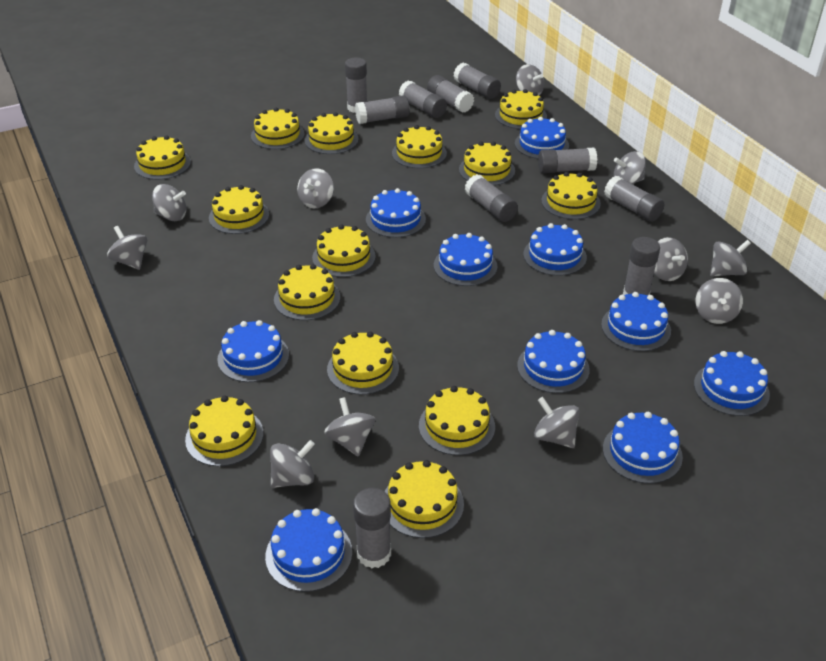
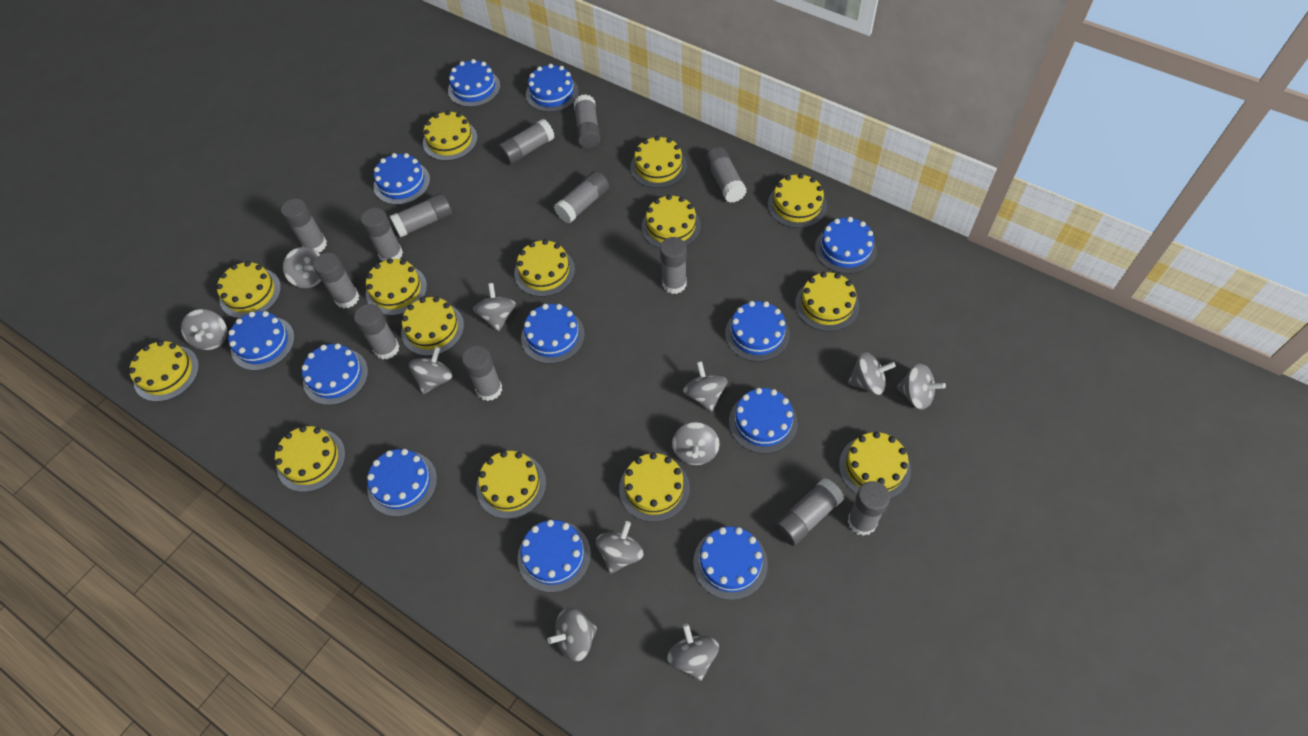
blue cake: [217,320,289,382] [265,508,352,592] [366,188,426,238] [434,233,497,286] [515,117,569,159] [517,330,590,393] [523,223,587,276] [601,292,671,351] [603,412,683,484] [694,351,770,416] = 10 -> [228,311,295,371] [302,343,368,405] [367,449,437,517] [374,153,430,205] [448,59,500,107] [518,520,591,593] [521,304,585,364] [526,64,579,112] [693,526,768,600] [725,301,790,362] [729,388,798,454] [815,217,877,274] = 12
grey glue stick: [345,58,367,113] [353,488,391,568] [355,95,409,124] [399,80,447,118] [427,75,474,113] [454,63,501,99] [464,174,518,222] [538,148,597,173] [604,176,664,222] [623,237,660,295] = 10 -> [281,198,327,253] [313,253,360,308] [354,304,400,360] [361,208,403,261] [389,193,452,237] [462,345,502,401] [498,119,555,165] [554,171,609,223] [574,95,601,148] [660,237,687,294] [705,147,747,203] [774,478,844,546] [848,481,890,536] = 13

